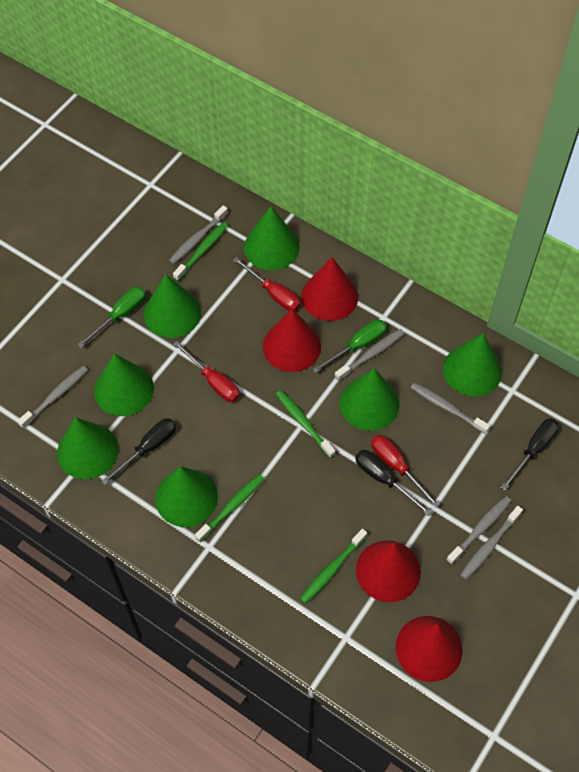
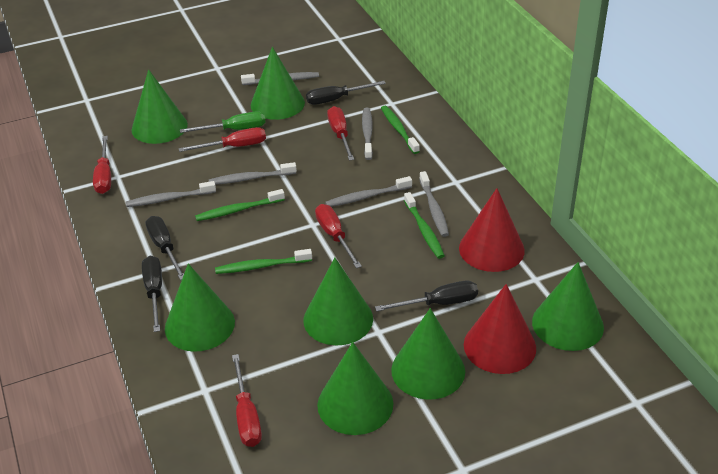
black screwdriver: [101,418,176,485] [355,450,432,516] [500,419,559,490] = 3 -> [142,256,162,332] [146,216,184,280] [306,81,386,105] [375,281,478,311] = 4
green screwdriver: [77,287,146,348] [313,320,387,373] = 2 -> [180,111,266,133] = 1
red cone: [263,309,321,372] [301,257,358,321] [356,540,421,602] [396,616,463,682] = 4 -> [459,188,525,272] [464,284,536,374] = 2
red screwdriver: [173,341,240,402] [233,257,301,311] [371,435,440,508] = 3 -> [93,136,111,194] [179,127,266,152] [232,354,262,447] [315,204,362,268] [327,106,354,161] = 5

